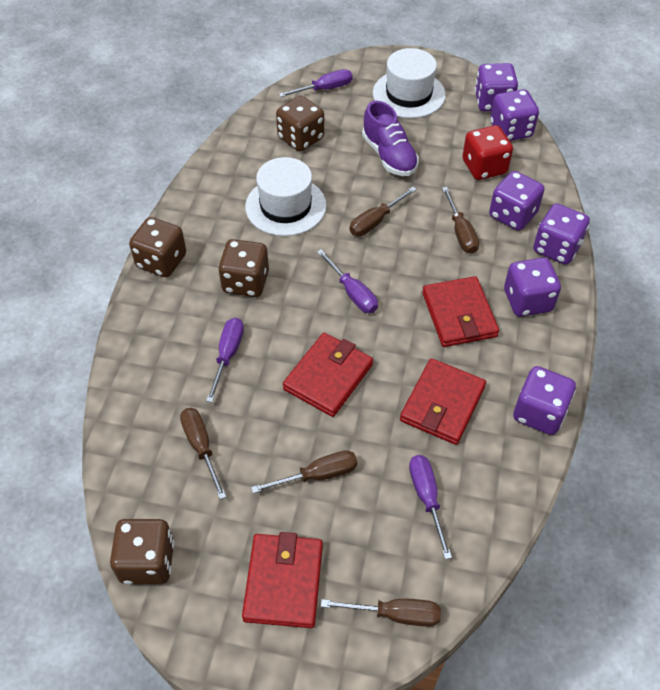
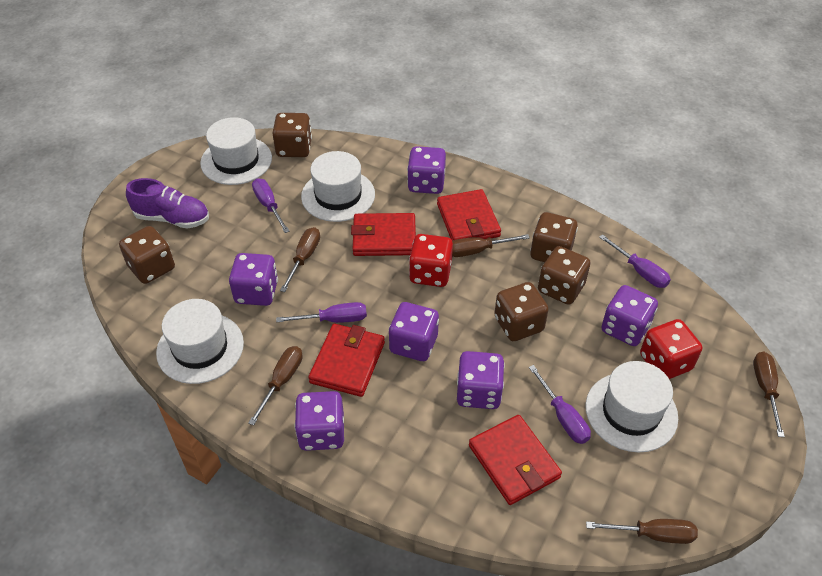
brown dice: [110,519,174,584] [129,217,186,277] [218,239,269,297] [276,96,324,152] = 4 -> [119,226,175,284] [272,113,312,157] [494,282,549,341] [530,212,578,262] [538,246,590,305] = 5
red dice: [462,125,513,180] = 1 -> [409,234,453,287] [640,319,702,379] = 2
white hat: [245,157,327,236] [373,48,446,118] = 2 -> [156,299,244,384] [200,117,272,185] [301,151,375,222] [585,361,678,453] = 4

